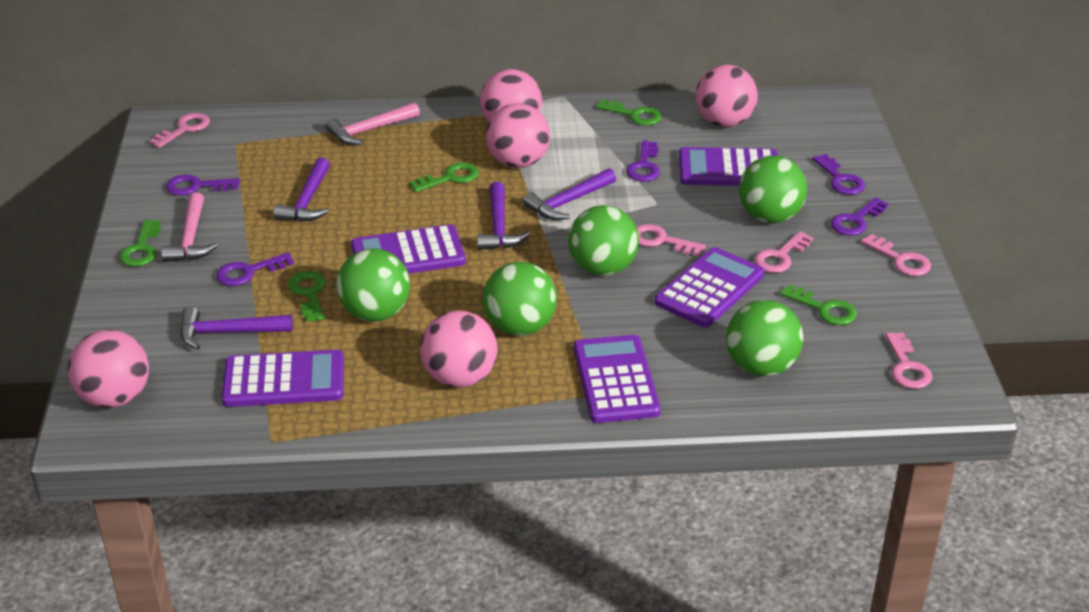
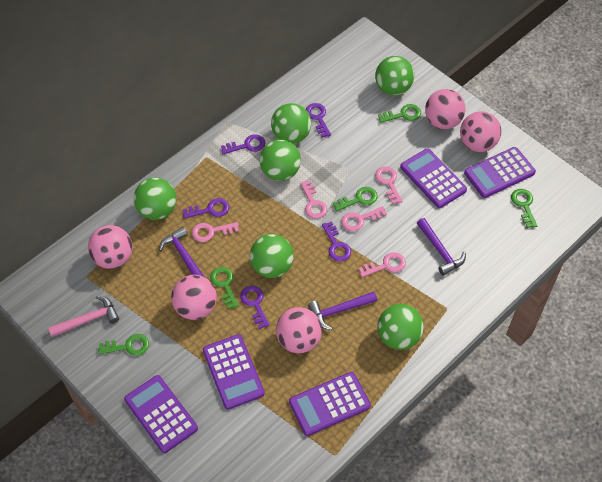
green ball: [336,249,410,322] [483,262,557,336] [568,205,639,276] [726,300,803,376] [739,156,807,223] = 5 -> [134,177,176,220] [250,234,294,278] [260,139,301,181] [271,103,311,144] [375,56,414,95] [377,304,424,350] = 6
pink hammer: [161,192,218,262] [325,102,420,145] = 2 -> [48,295,119,337] = 1
purple hammer: [180,306,293,349] [274,158,330,222] [477,182,530,250] [523,168,616,220] = 4 -> [159,227,205,277] [308,291,377,330] [417,218,466,276] = 3

